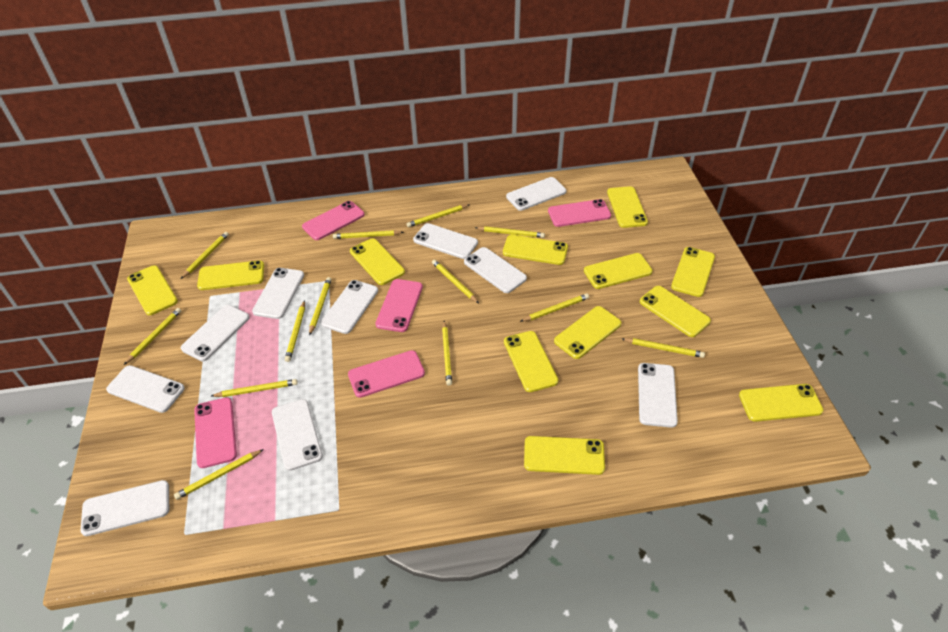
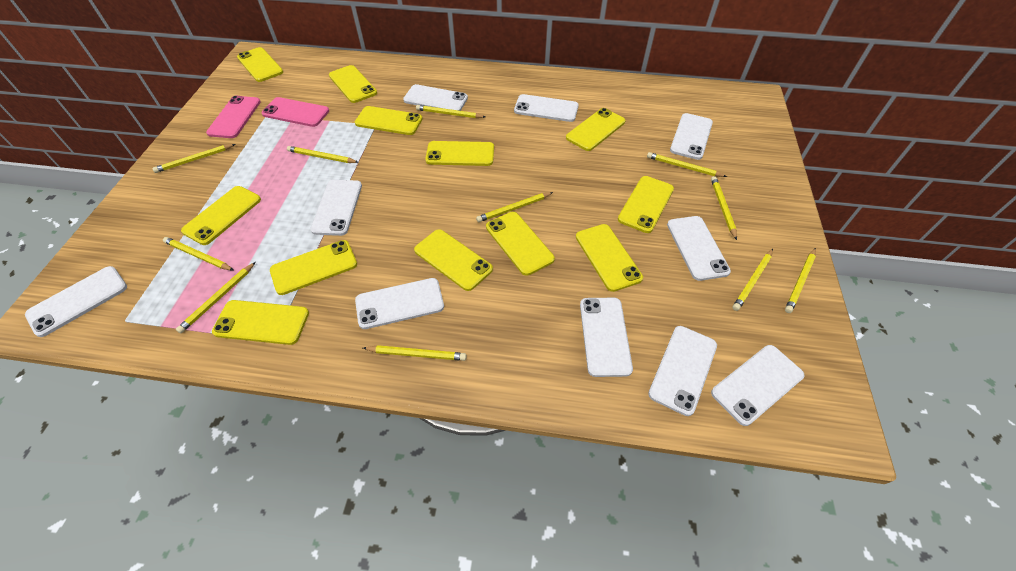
pink phone: [194,397,237,468] [302,201,365,240] [348,350,425,398] [375,279,423,332] [548,199,611,227] = 5 -> [206,96,260,138] [262,97,329,127] = 2
yellow pencil: [124,308,181,365] [174,449,264,500] [181,232,229,279] [211,379,298,397] [285,300,305,362] [309,277,332,336] [333,230,404,239] [407,204,469,227] [432,260,479,303] [442,321,452,386] [475,226,545,238] [520,293,589,322] [622,338,705,358] = 13 -> [152,144,236,173] [163,237,234,271] [176,262,255,333] [287,146,359,163] [363,345,467,361] [416,105,485,118] [476,192,553,222] [647,152,727,177] [711,176,737,240] [732,249,773,311] [785,248,816,313] = 11

